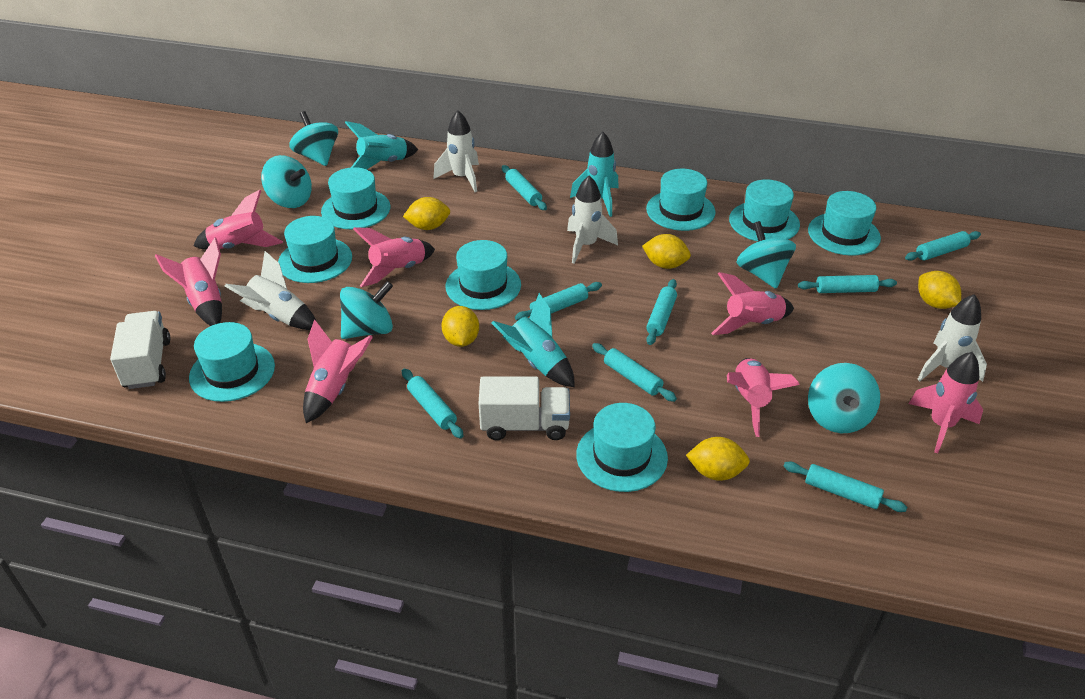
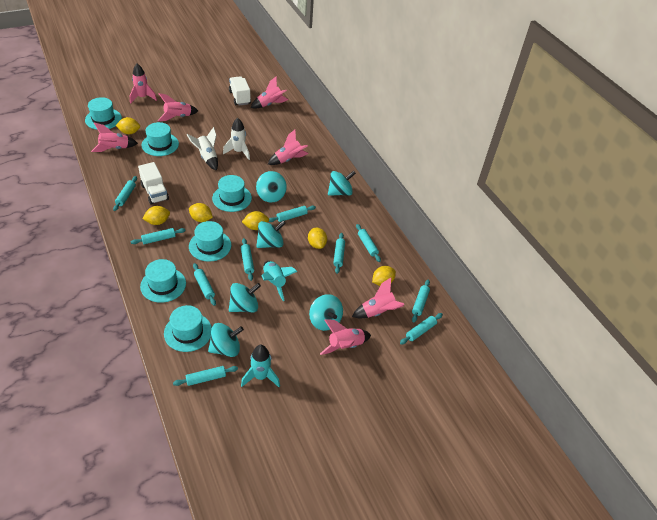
turquoise hat: [189,322,275,402] [278,216,352,283] [321,167,390,229] [446,240,521,310] [576,403,668,492] [646,169,715,231] [729,179,800,241] [808,191,881,256] = 8 -> [85,97,122,130] [140,259,186,303] [141,122,179,156] [164,305,212,352] [189,221,231,262] [212,175,252,212] = 6
turquoise rocket: [345,121,418,169] [491,293,575,387] [570,132,619,217] = 3 -> [241,345,280,387] [262,261,298,301] = 2
turquoise rolling pin: [402,369,464,439] [502,165,547,210] [515,282,602,320] [592,343,677,402] [646,279,677,345] [783,461,907,512] [798,275,897,293] [905,231,981,261] = 8 -> [113,176,137,211] [131,228,186,244] [173,366,238,386] [193,263,216,306] [241,238,254,281] [269,206,316,222] [333,233,345,274] [356,224,381,262] [400,313,443,344] [412,280,430,322] = 10
turquoise spinning top: [261,155,312,208] [289,111,338,166] [340,281,393,339] [736,221,796,289] [808,363,880,433] = 5 -> [208,323,244,357] [229,283,261,313] [256,171,287,202] [256,220,286,248] [309,294,343,331] [328,171,356,196] = 6
white rocket: [225,251,316,330] [433,110,479,192] [567,175,618,264] [917,294,987,382] = 4 -> [187,127,218,171] [223,118,250,160] = 2
yellow lemon: [403,197,450,230] [442,306,479,347] [642,234,691,269] [686,437,750,481] [918,271,961,309] = 5 -> [116,117,140,134] [142,206,170,225] [189,203,213,222] [242,211,269,230] [308,228,327,249] [372,266,396,286] = 6

